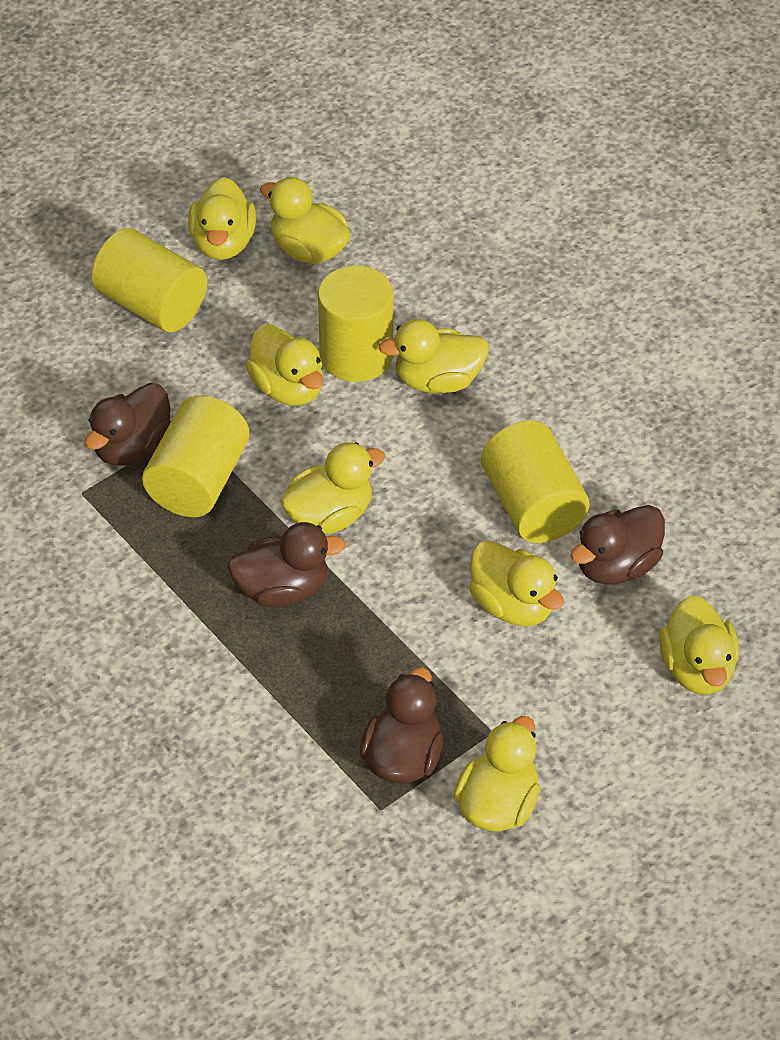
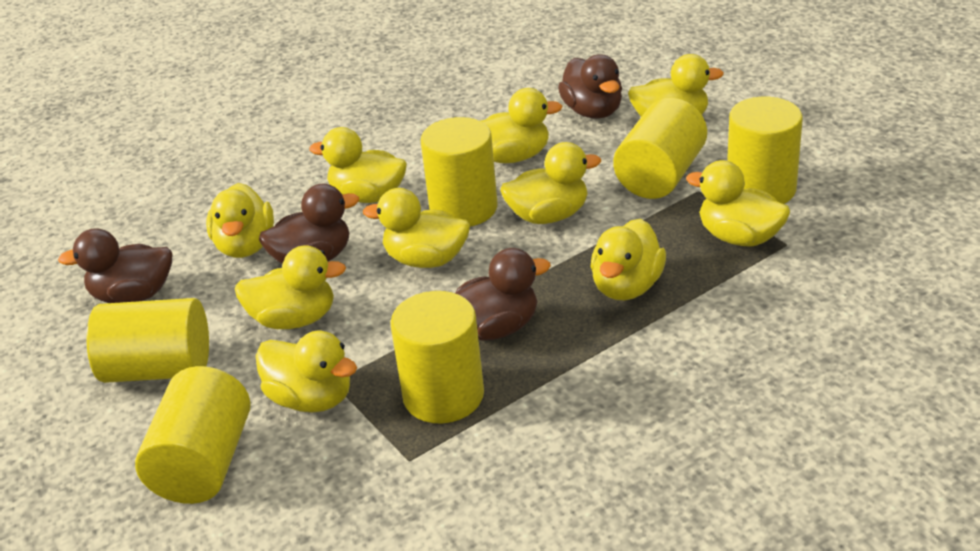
yellow cylinder: [91,228,207,332] [142,395,249,517] [318,265,393,382] [481,420,589,543] = 4 -> [86,298,209,383] [135,366,251,504] [390,291,484,423] [420,117,498,227] [613,98,707,199] [727,97,803,204] = 6
yellow duck: [188,177,256,260] [246,324,323,406] [260,177,350,264] [280,442,385,534] [378,319,489,394] [453,716,540,831] [469,540,564,626] [659,595,739,695] = 8 -> [206,183,274,258] [235,245,346,329] [256,331,357,412] [309,127,407,203] [363,188,470,268] [480,88,562,163] [501,142,601,224] [590,219,666,300] [628,54,724,117] [686,160,790,246] = 10

